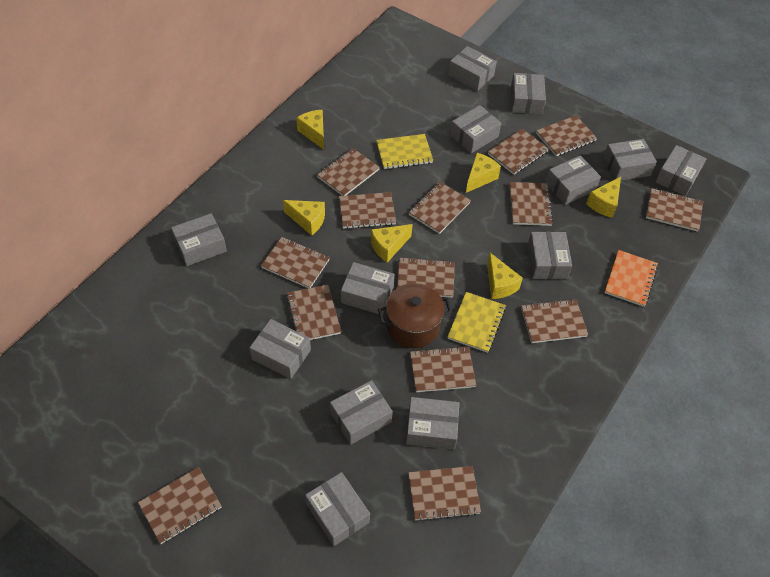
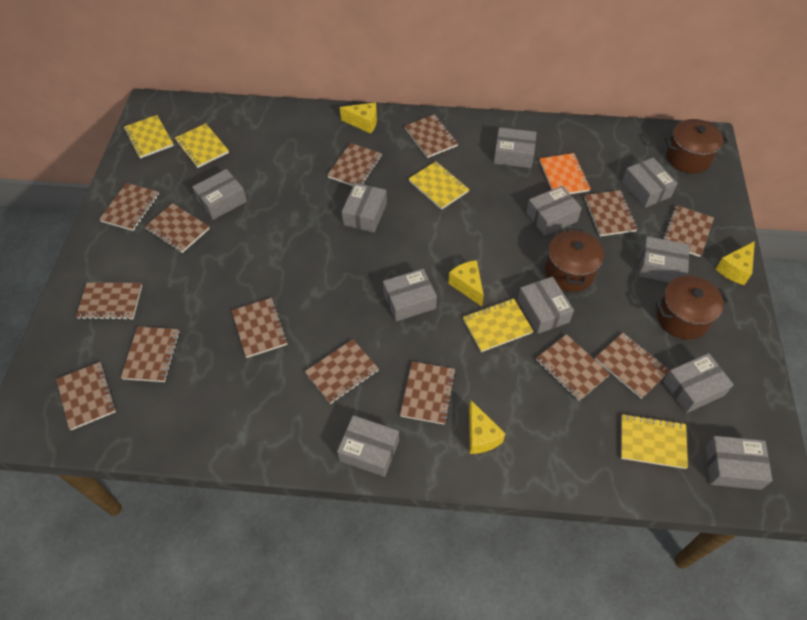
brown pot: [378,283,452,348] = 1 -> [545,228,604,292] [656,276,729,340] [665,119,728,174] = 3
grey box: [171,213,227,266] [250,319,311,379] [305,472,370,546] [330,380,393,445] [341,262,395,315] [406,397,459,450] [448,46,497,91] [450,105,501,153] [511,73,546,114] [527,232,572,279] [545,155,601,205] [603,139,657,181] [655,145,707,196] = 13 -> [192,169,247,220] [337,415,399,477] [342,183,387,232] [383,269,437,321] [494,127,537,168] [518,277,574,334] [526,186,582,236] [622,158,677,208] [638,236,690,283] [663,353,734,413] [705,436,772,490] = 11
yellow cheese: [283,200,325,235] [296,110,324,150] [371,224,413,263] [466,153,501,193] [487,253,523,299] [586,177,621,218] = 6 -> [340,103,377,134] [448,260,484,306] [469,400,505,454] [716,241,755,285] = 4
yellow notebook: [376,134,433,169] [447,292,506,353] = 2 -> [124,115,174,159] [175,123,229,168] [408,161,469,210] [463,298,533,352] [621,414,688,469] = 5

